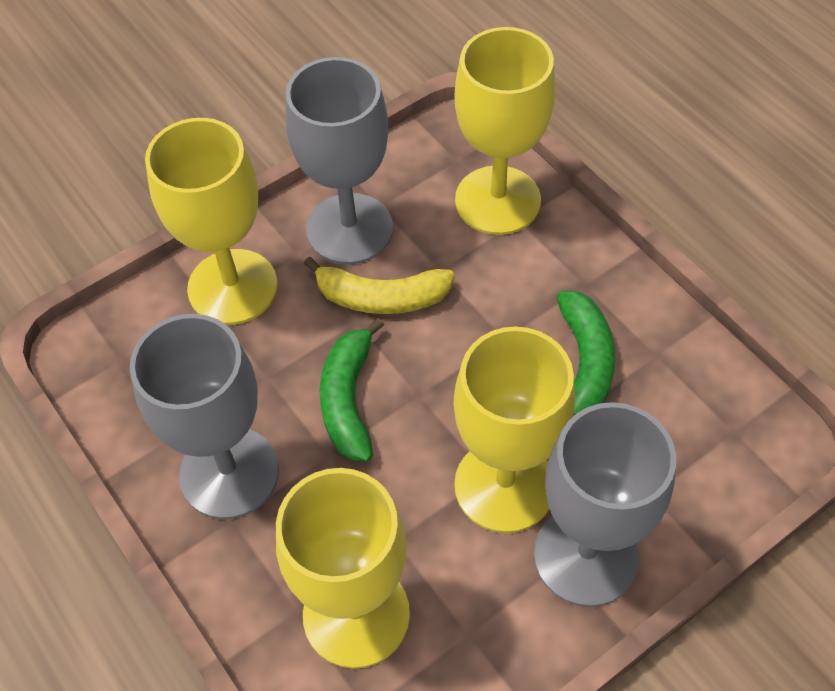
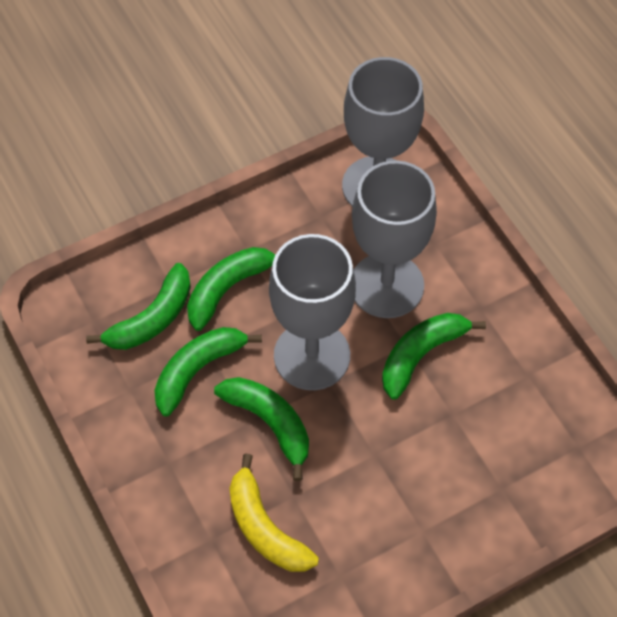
green banana: [320,318,384,461] [557,291,615,416] = 2 -> [86,263,191,350] [154,327,262,417] [187,247,275,331] [214,377,309,481] [382,313,486,400] = 5
yellow goblet: [145,118,278,325] [276,468,410,669] [454,27,555,235] [454,326,575,533] = 4 -> none = 0

